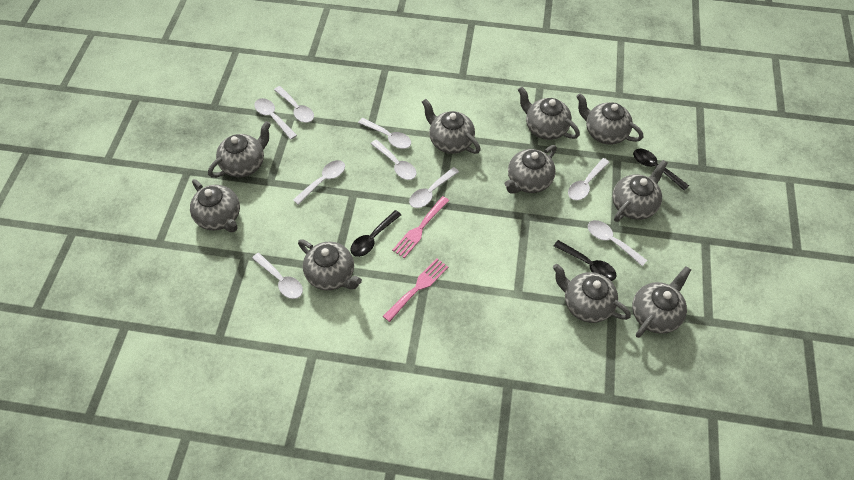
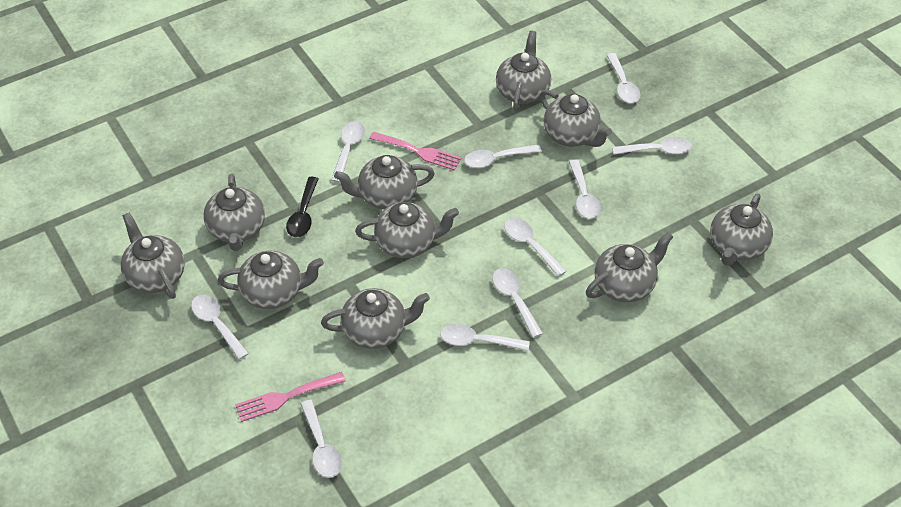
black spoon: [350,210,401,257] [554,240,616,281] [633,149,689,191] = 3 -> [286,177,318,237] = 1
white spoon: [252,253,303,299] [254,98,297,140] [274,86,314,123] [293,160,345,205] [358,118,411,149] [371,140,416,180] [409,167,459,208] [568,158,610,200] [588,220,647,266] = 9 -> [191,295,249,360] [301,400,342,478] [331,121,365,183] [440,324,530,351] [464,144,542,168] [492,268,543,338] [504,218,566,277] [569,159,601,219] [607,53,640,103] [612,137,692,155] = 10

